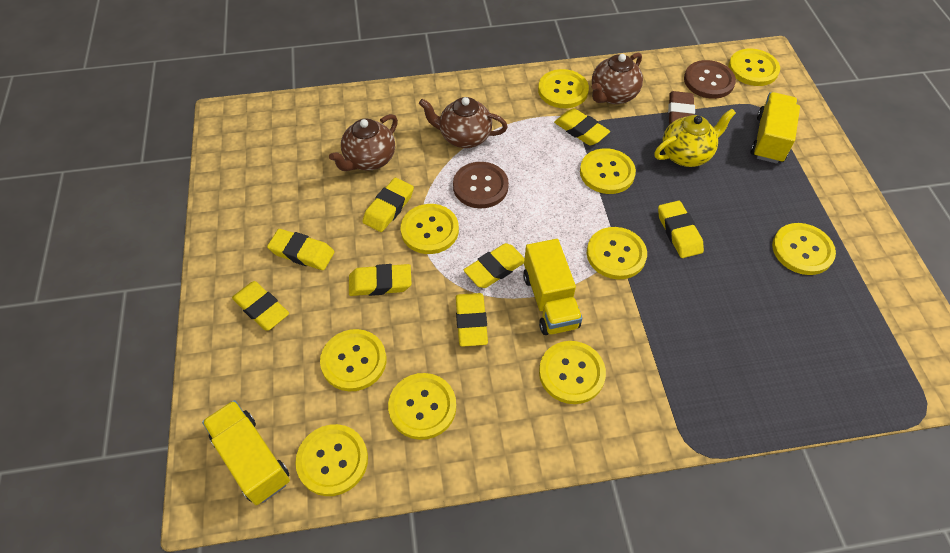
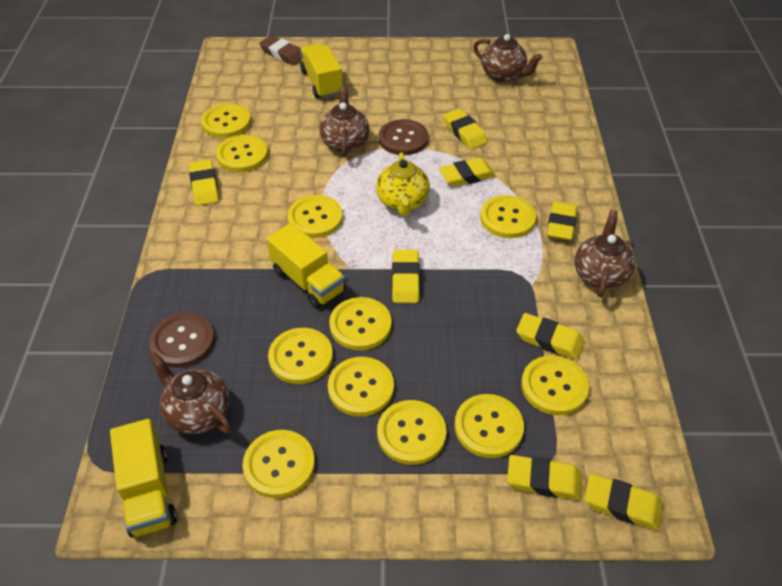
brown teapot: [329,114,398,171] [419,97,508,148] [592,53,643,104] = 3 -> [149,352,232,435] [319,86,369,157] [473,34,543,82] [575,210,635,297] = 4
yellow button: [295,424,368,496] [320,329,386,391] [388,373,456,440] [401,204,459,254] [538,69,589,108] [539,341,606,404] [580,148,636,194] [587,227,647,279] [729,49,780,86] [772,223,836,275] = 10 -> [201,103,251,138] [216,135,268,172] [243,430,315,498] [268,328,333,384] [287,195,343,238] [328,357,394,417] [329,297,392,350] [377,400,446,465] [455,394,524,458] [480,195,536,238] [521,356,589,415] = 11

